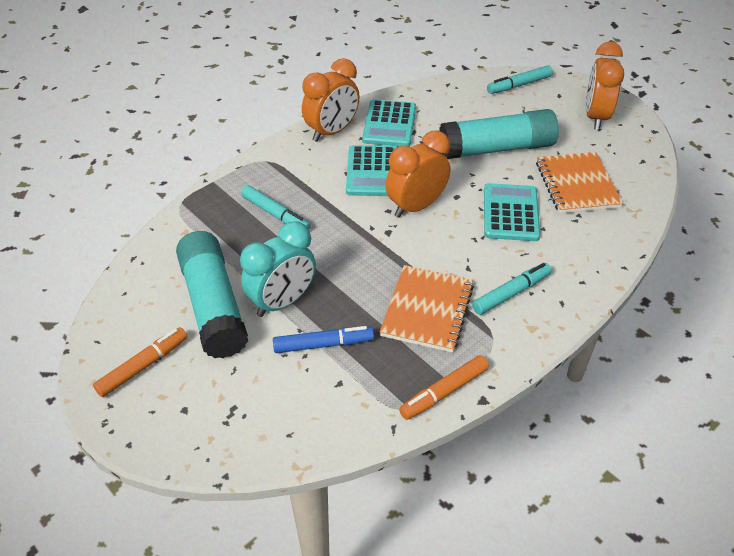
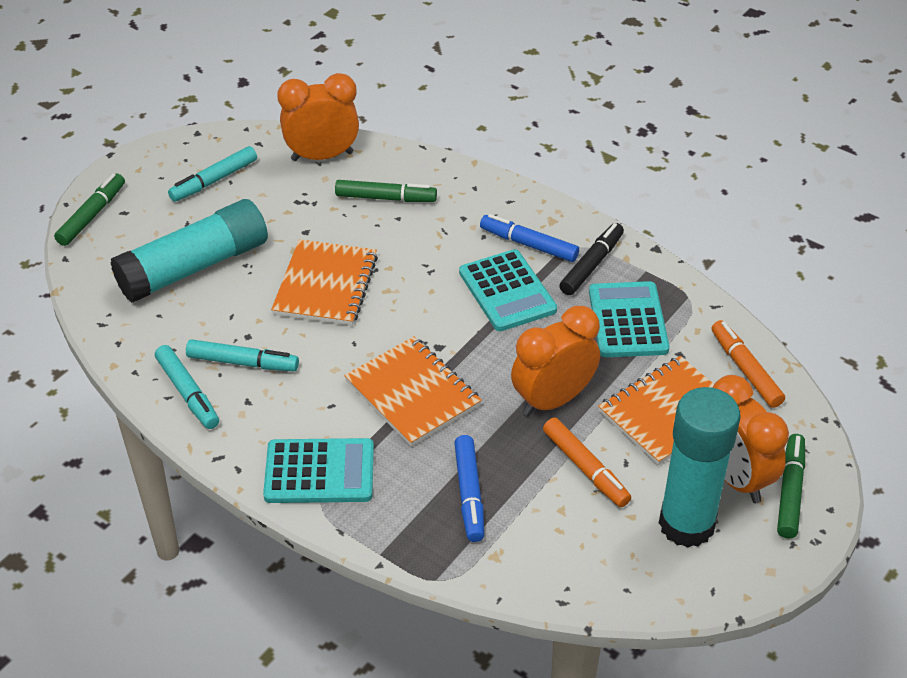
black marker: none = 0 -> [559,223,624,295] = 1
blue marker: [273,326,374,353] = 1 -> [454,435,484,542] [480,214,579,262] = 2
green marker: none = 0 -> [54,173,125,246] [335,180,437,202] [777,434,805,539] = 3
orange notebook: [380,265,474,353] [536,152,623,213] = 2 -> [271,239,378,326] [344,336,482,447] [598,356,714,465] = 3
turquoise clock: [240,221,316,317] = 1 -> none = 0

